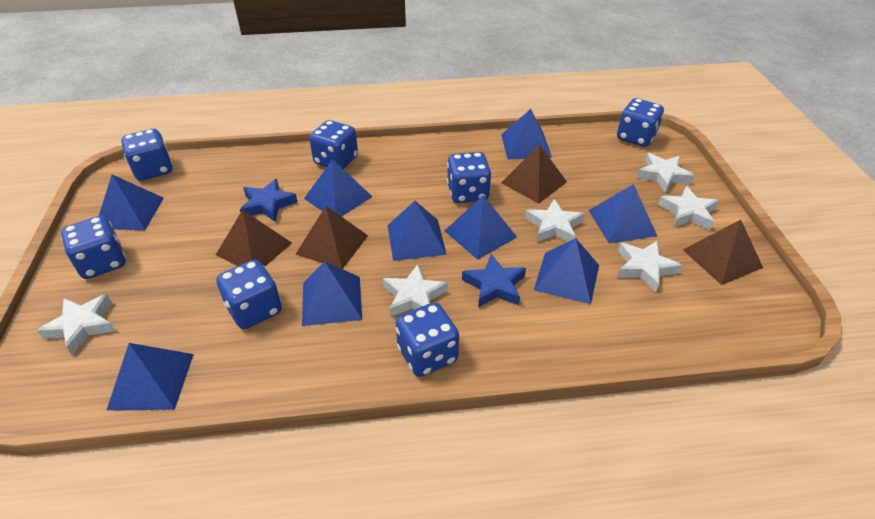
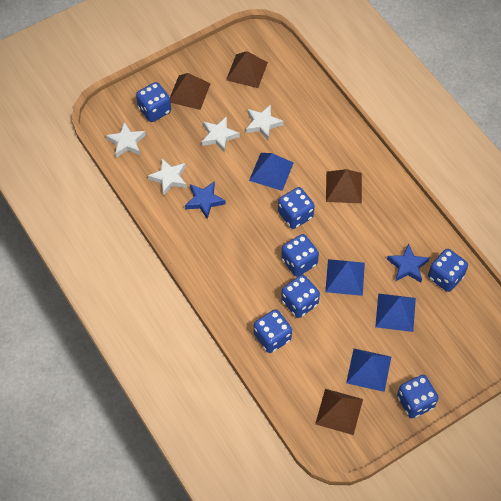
blue pyramid: [99,174,164,230] [107,343,194,410] [302,261,362,326] [304,159,372,217] [387,201,447,261] [445,195,517,260] [501,109,552,160] [534,238,599,304] [589,184,657,244] = 9 -> [249,153,294,191] [325,259,365,296] [346,348,391,392] [375,293,416,332] = 4
white star: [37,294,115,355] [383,264,448,317] [525,199,584,242] [617,241,682,292] [637,153,694,193] [658,186,719,230] = 6 -> [106,121,146,158] [148,159,187,196] [202,116,240,153] [246,104,284,140] = 4

